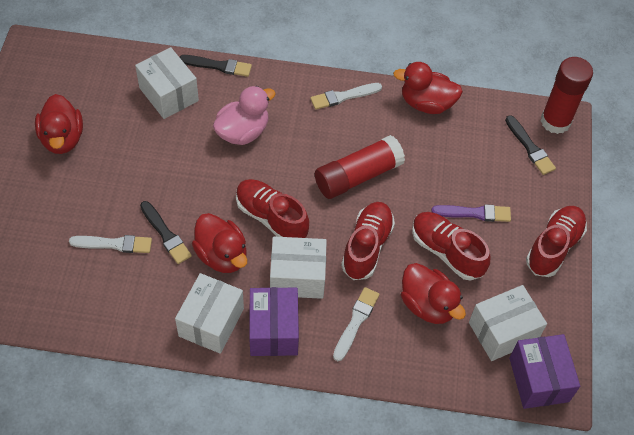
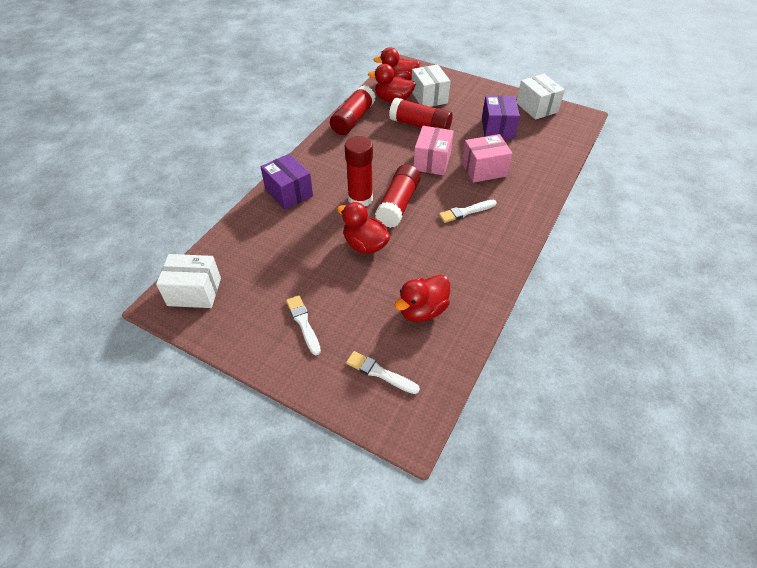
black brush: [140,201,192,264] [180,55,252,77] [505,115,556,175] = 3 -> none = 0
pink box: none = 0 -> [414,126,454,175] [462,134,513,183] = 2
pink duck: [213,86,276,145] = 1 -> none = 0
purple brush: [431,204,511,222] = 1 -> none = 0
red glue stick: [315,135,405,199] [541,57,593,134] = 2 -> [330,85,376,135] [345,136,373,206] [375,164,421,228] [389,98,453,130] = 4
red shoe: [236,179,309,238] [341,202,395,280] [412,212,490,281] [526,206,587,277] = 4 -> none = 0
white box: [135,47,199,119] [175,273,244,354] [270,236,327,299] [469,285,547,361] = 4 -> [156,254,221,308] [412,64,451,107] [516,74,565,120] = 3

